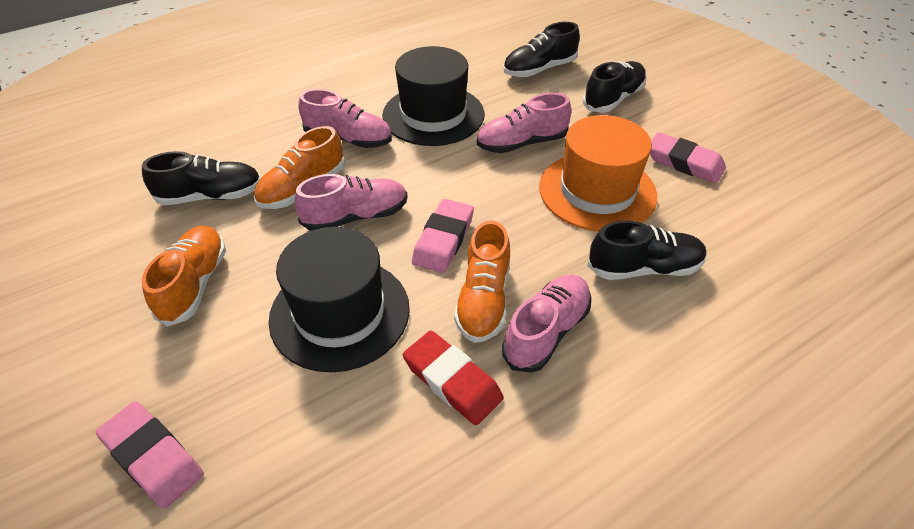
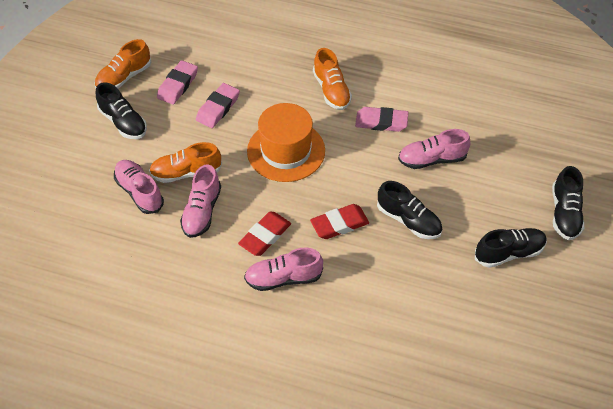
black hat: [269,227,410,372] [382,46,484,146] = 2 -> none = 0
red eraser: [403,331,504,425] = 1 -> [238,212,291,256] [310,204,369,239] = 2

